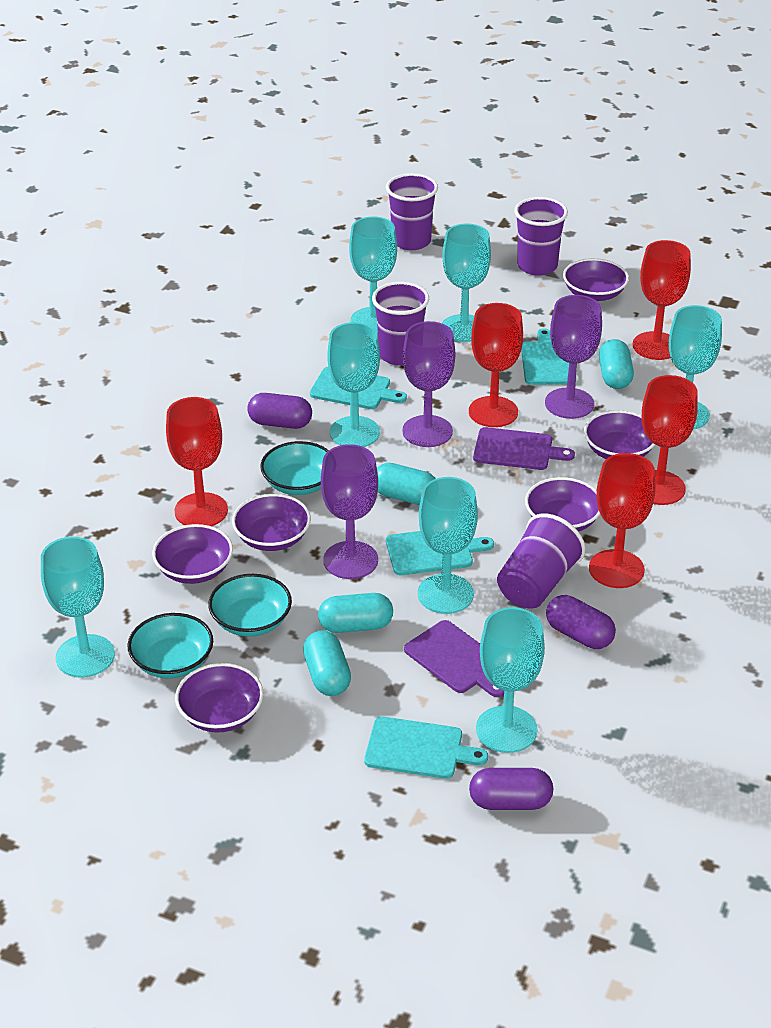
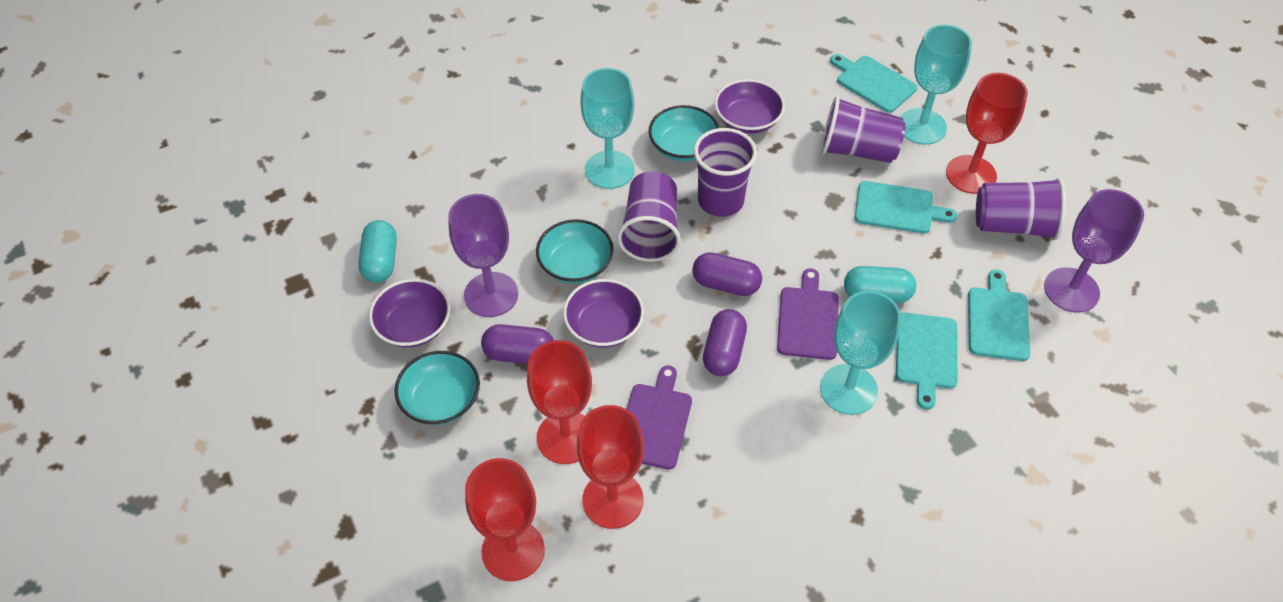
purple bowl: [152,524,233,584] [175,663,264,733] [232,494,311,551] [525,477,600,532] [563,258,629,301] [584,410,655,459] = 6 -> [369,279,450,347] [563,279,644,347] [715,79,785,134] = 3
purple goblet: [321,444,378,579] [402,321,455,447] [545,295,602,419] = 3 -> [448,194,518,317] [1044,189,1144,313] = 2
red goblet: [166,397,228,526] [469,303,523,427] [589,453,656,588] [633,240,691,360] [642,375,698,505] = 5 -> [465,458,545,581] [527,340,592,464] [577,405,644,529] [946,73,1028,194] = 4
turquoise capsule: [303,630,351,696] [318,593,393,633] [377,463,436,505] [599,339,634,389] = 4 -> [358,220,397,283] [844,266,916,303] = 2
turquoise goblet: [41,536,115,678] [328,322,380,447] [349,217,397,334] [418,477,478,614] [442,224,491,342] [476,607,545,753] [669,305,722,429] = 7 -> [580,68,635,189] [820,291,901,415] [900,25,972,144] = 3

